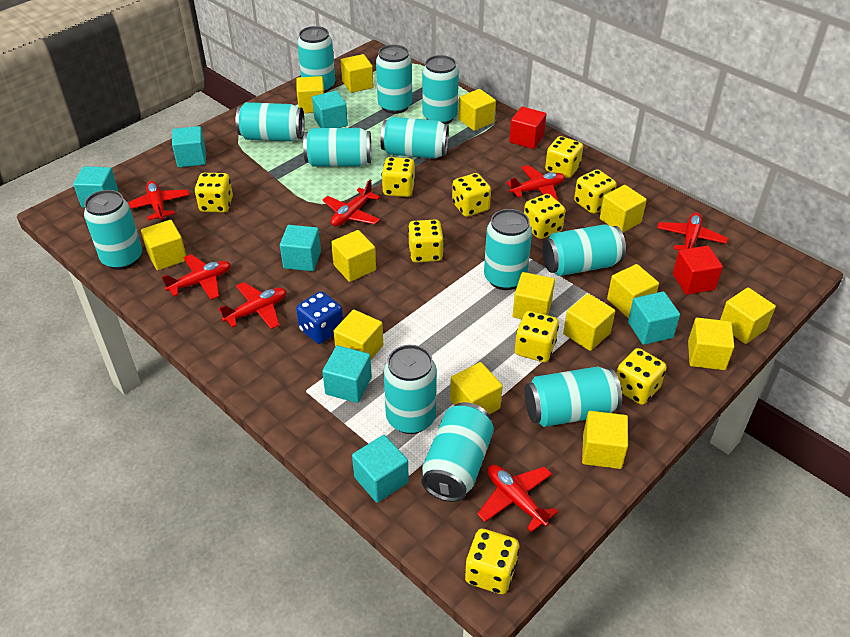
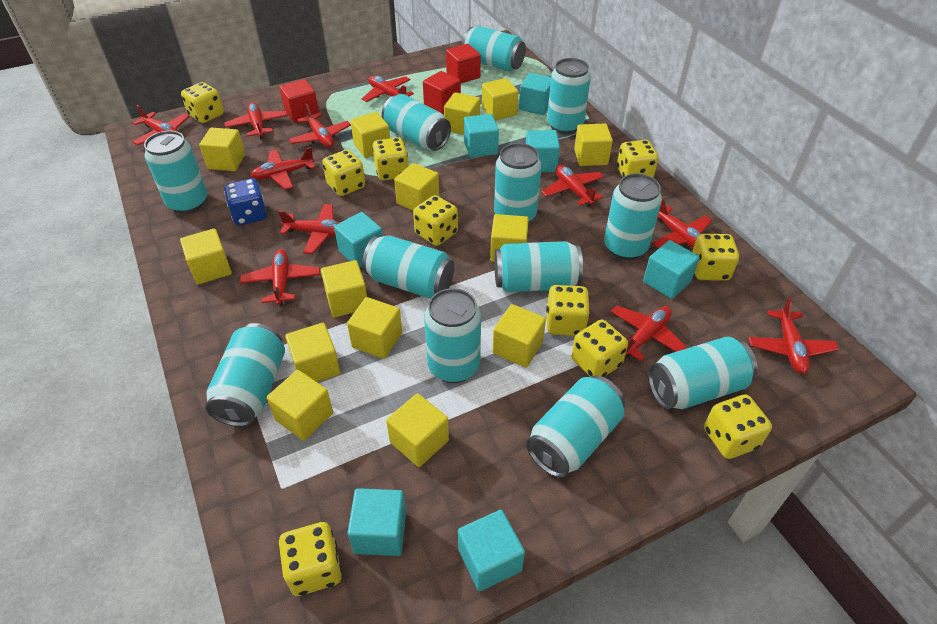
red cube: [509,107,546,149] [673,246,723,295] = 2 -> [279,79,319,122] [423,71,461,114] [446,44,481,83] = 3
red plane: [128,181,190,222] [162,254,231,300] [218,282,286,329] [322,180,380,226] [477,465,558,532] [506,165,565,201] [657,212,728,250] = 7 -> [132,105,190,145] [224,102,288,139] [240,249,320,306] [251,147,315,190] [278,204,341,254] [289,103,351,148] [362,76,414,102] [541,165,604,207] [611,306,687,361] [652,199,712,248] [748,297,839,374] = 11

